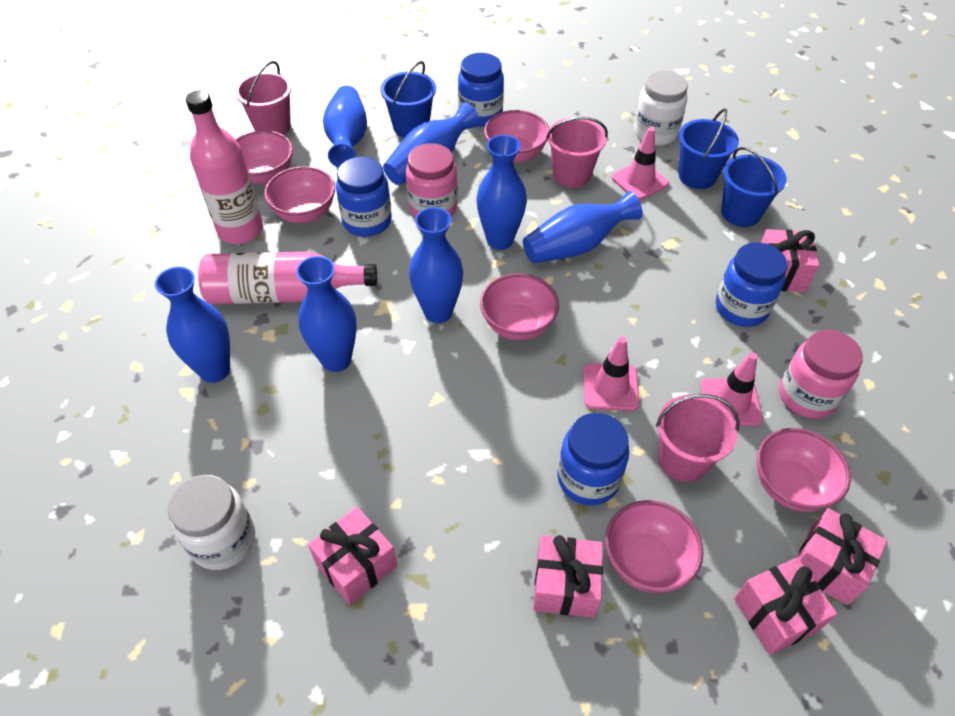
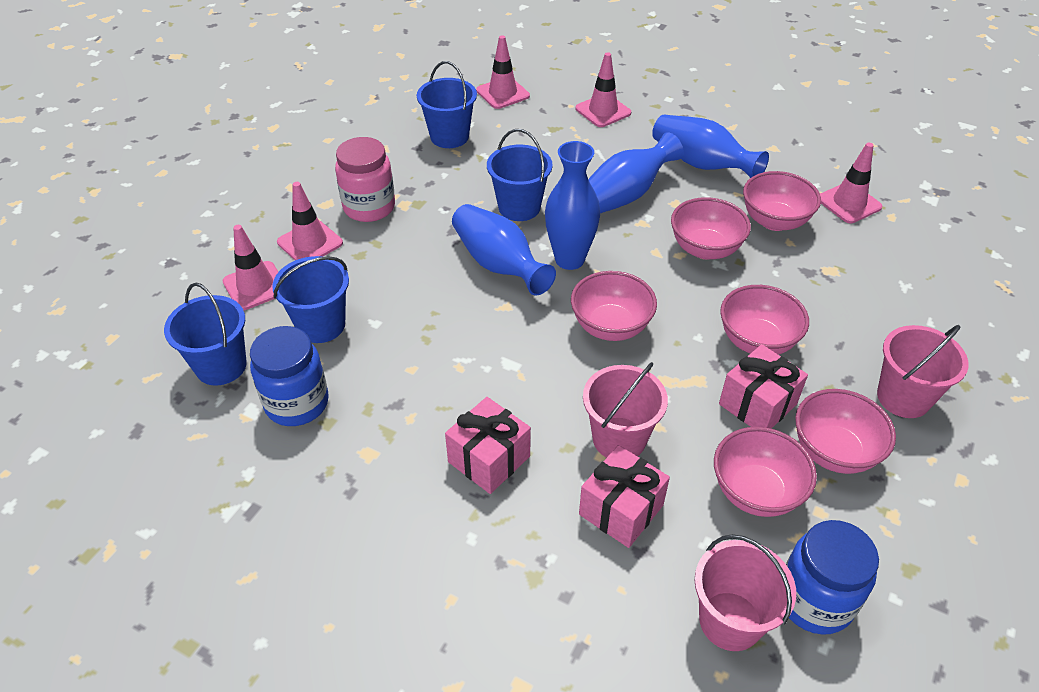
blue bucket: [380,61,436,138] [679,109,739,189] [721,147,787,227] = 3 -> [164,283,247,386] [272,256,349,343] [417,61,477,148] [487,129,552,221] = 4
blue jar: [336,157,392,237] [458,53,504,127] [558,413,629,506] [716,242,787,327] = 4 -> [250,326,329,426] [786,520,879,635] = 2
blue vase: [155,267,230,383] [296,256,357,372] [323,86,367,168] [383,102,480,185] [409,207,463,323] [476,135,527,250] [523,191,642,263] = 7 -> [452,204,556,296] [545,141,600,270] [588,132,684,214] [652,115,769,178] = 4
pink bottle: [186,90,263,244] [198,252,377,304] = 2 -> none = 0
pink gift: [308,507,397,605] [533,535,603,618] [734,557,837,655] [761,229,819,292] [797,508,887,605] = 5 -> [445,397,531,494] [579,445,670,548] [719,344,808,429] = 3
pink jar: [406,143,458,217] [779,330,863,419] = 2 -> [335,137,395,222] = 1
pink traffic cone: [583,337,640,411] [612,127,669,201] [700,352,763,426] = 3 -> [222,225,278,311] [277,182,343,260] [476,35,530,109] [575,52,631,127] [820,143,882,223] = 5
white jar: [168,475,255,570] [634,71,688,146] = 2 -> none = 0

